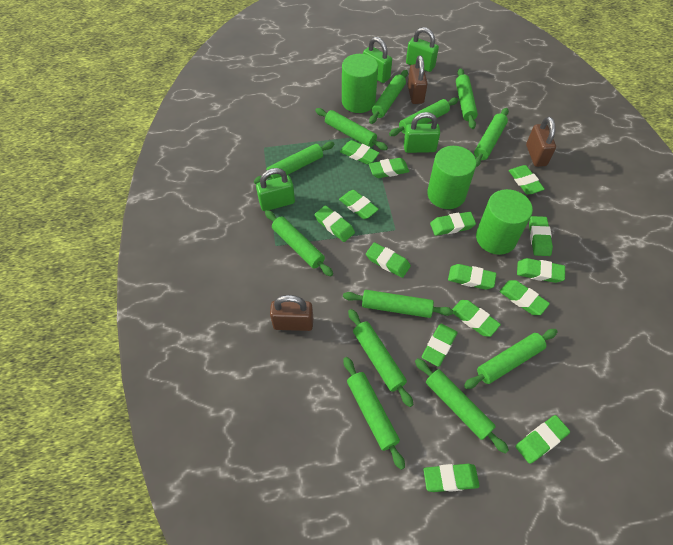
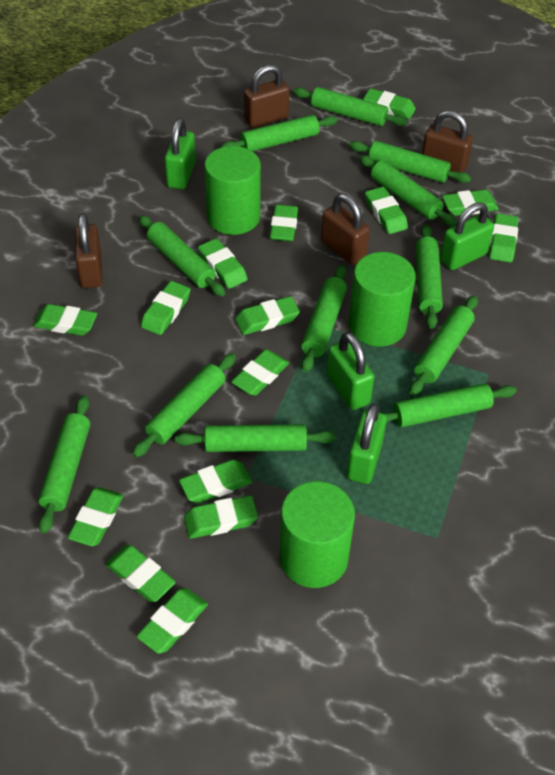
brown padlock: [270,295,313,331] [408,55,428,104] [526,116,556,167] = 3 -> [75,213,102,288] [244,65,290,128] [321,194,370,265] [422,110,473,172] = 4

